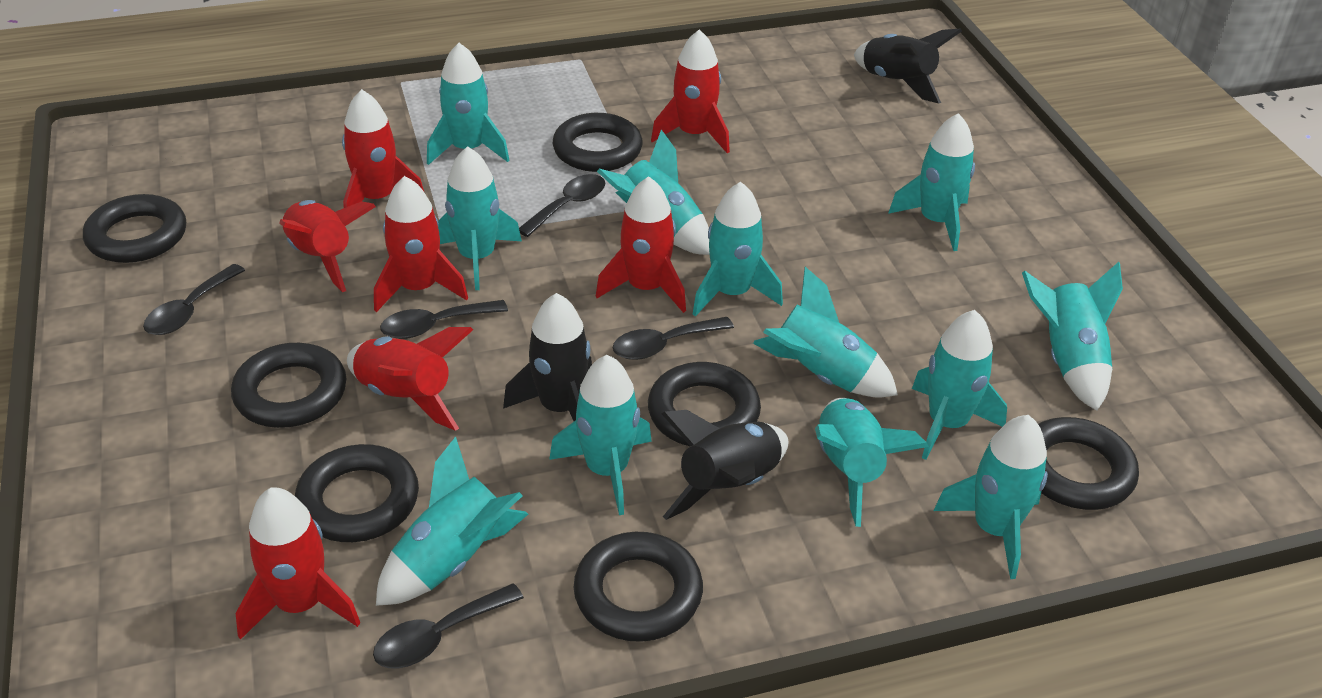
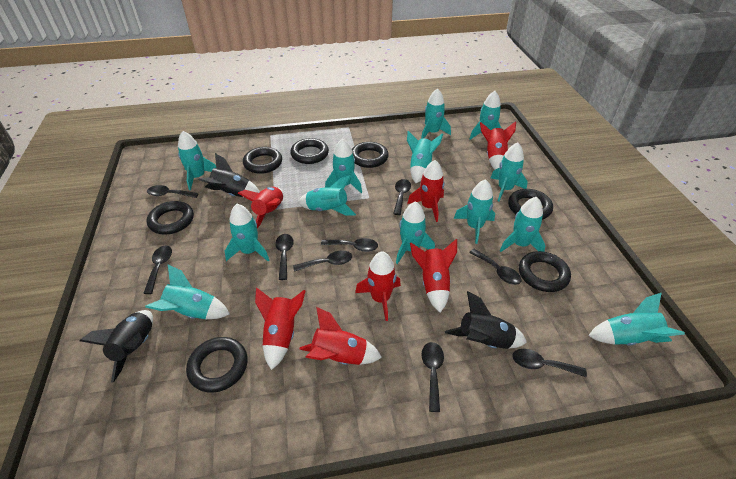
black spoon: [143,264,245,335] [373,583,524,668] [380,300,508,339] [519,174,605,237] [613,317,734,360] = 5 -> [143,246,172,294] [147,185,199,198] [275,234,294,280] [293,250,352,272] [321,238,378,252] [393,179,411,215] [422,342,444,412] [469,249,521,285] [512,349,587,377] = 9
turquoise rocket: [376,437,528,606] [427,43,509,165] [438,146,522,290] [549,355,652,515] [597,130,710,255] [693,182,783,317] [753,267,898,397] [815,398,929,527] [888,113,975,251] [912,310,1007,460] [934,415,1048,579] [1022,262,1123,411] = 12 -> [145,264,230,319] [178,131,216,190] [225,204,269,261] [298,175,356,216] [325,138,362,193] [396,201,435,264] [407,131,443,183] [421,88,451,139] [454,179,495,244] [470,91,502,140] [491,142,528,202] [500,197,546,252] [588,293,685,345] = 13

